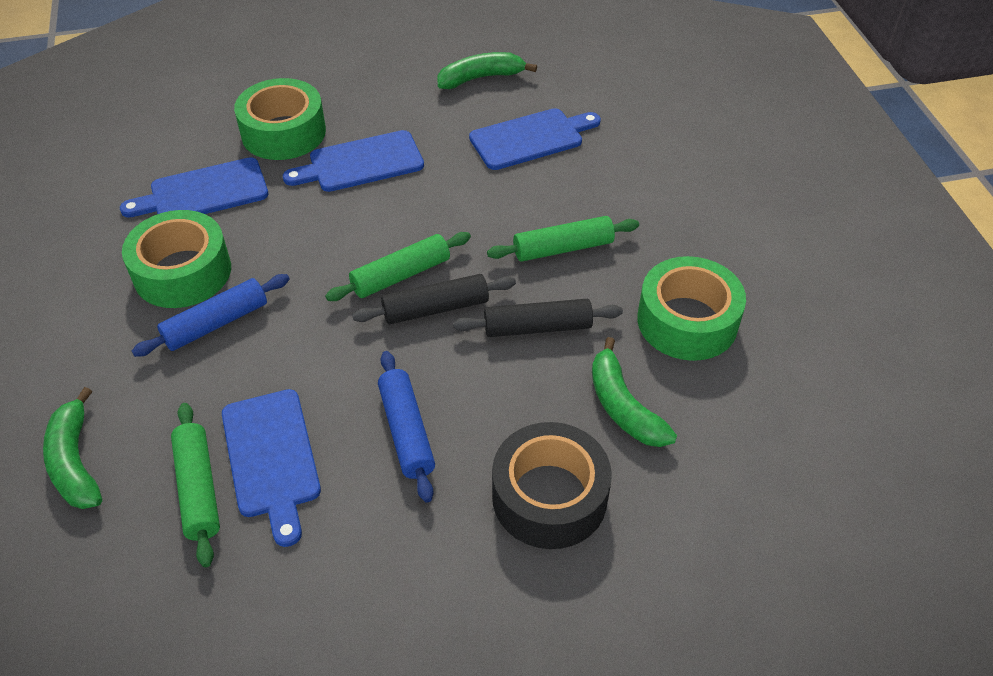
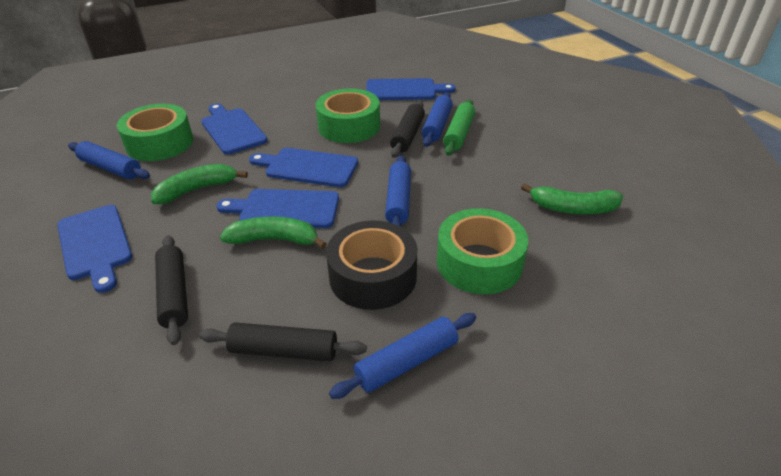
black rolling pin: [352,274,516,324] [453,299,623,337] = 2 -> [155,235,188,345] [199,322,367,361] [390,101,425,158] = 3
blue cutting board: [120,157,269,217] [222,389,321,547] [283,130,424,192] [469,108,601,170] = 4 -> [57,205,132,293] [201,103,268,154] [216,189,339,228] [249,148,358,187] [366,78,456,100] = 5
blue rolling pin: [132,274,290,357] [378,351,435,503] = 2 -> [68,141,150,179] [329,313,476,399] [385,155,411,227] [422,92,453,147] = 4
green rolling pin: [171,403,220,567] [325,232,471,301] [487,216,639,262] = 3 -> [443,100,475,156] = 1

